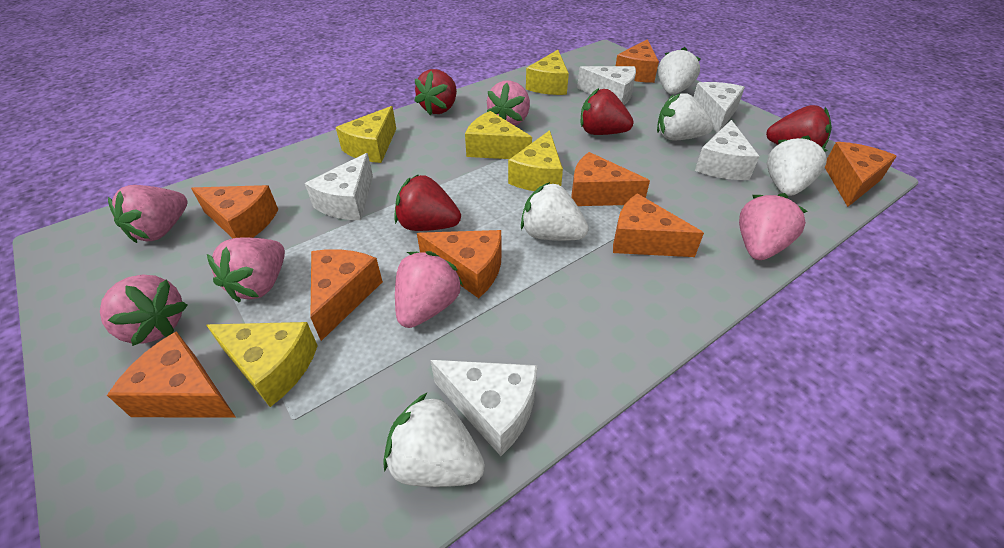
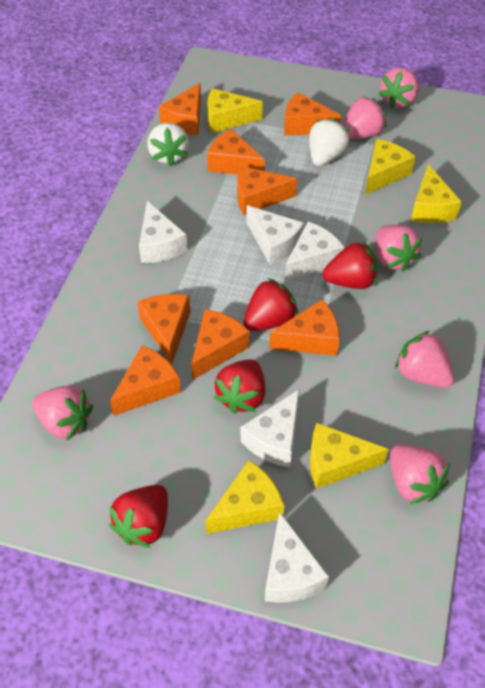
white strawberry: [383,392,485,487] [521,182,589,241] [657,93,713,141] [658,47,701,95] [767,135,828,196] = 5 -> [147,123,189,166] [309,118,350,166] = 2

